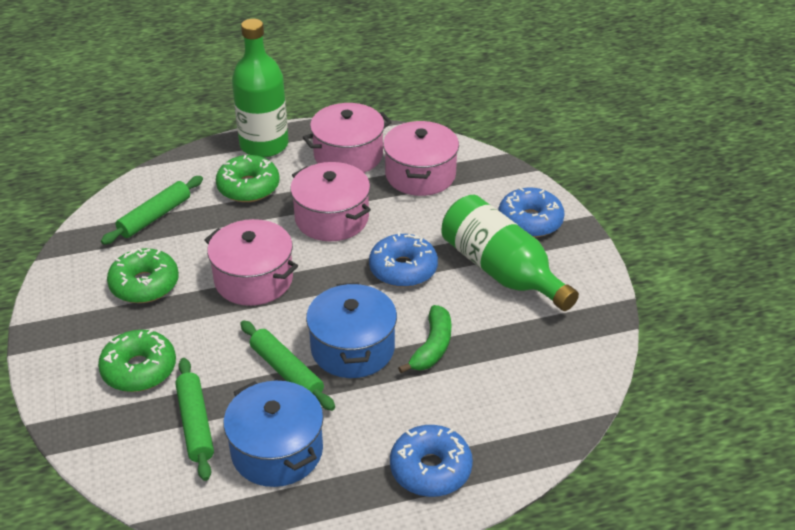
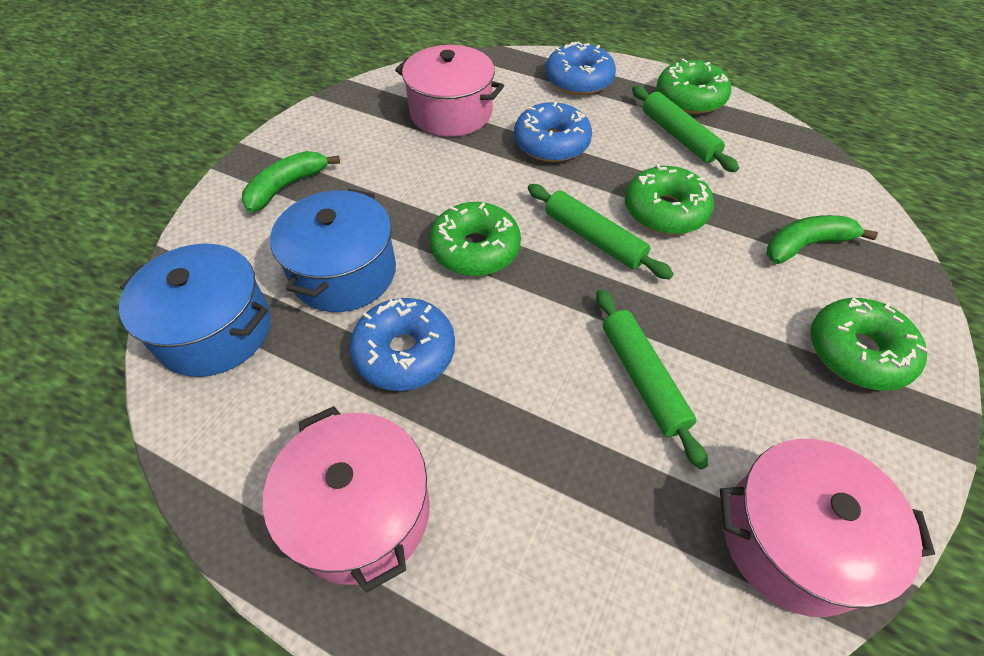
green banana: [398,305,451,373] = 1 -> [242,151,340,212] [767,215,878,264] = 2
green bottle: [232,19,288,158] [441,195,579,311] = 2 -> none = 0
green donut: [98,329,176,392] [107,248,179,303] [216,155,280,202] = 3 -> [430,202,521,276] [625,164,714,234] [656,59,731,114] [810,298,928,391] = 4
pink pot: [205,219,298,306] [290,162,371,241] [303,103,392,173] [383,121,459,196] = 4 -> [263,406,430,593] [395,45,504,137] [720,439,935,617] = 3

